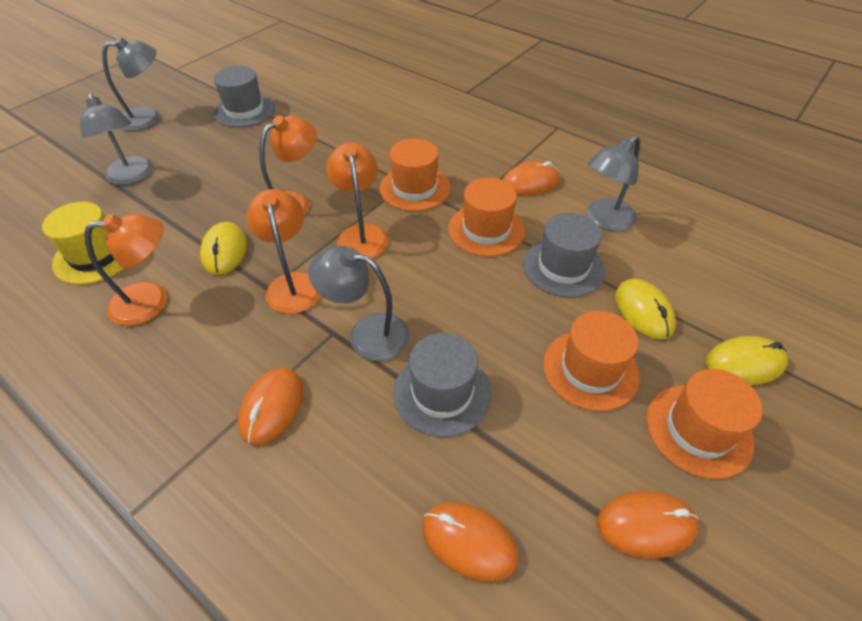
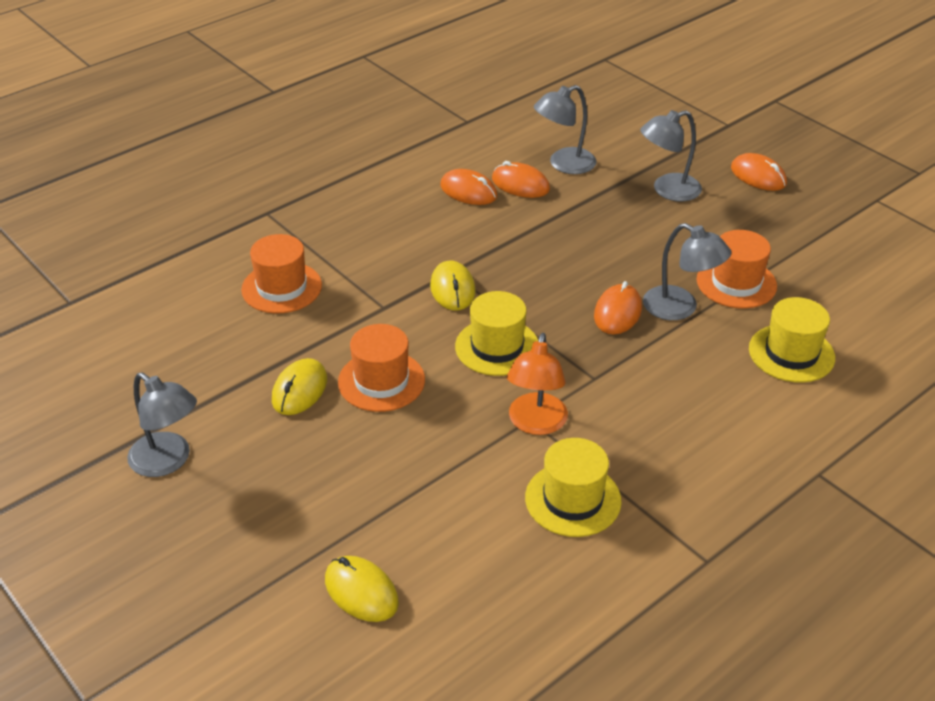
grey hat: [213,66,275,127] [394,333,491,437] [523,213,605,297] = 3 -> none = 0
orange hat: [380,139,450,211] [449,178,525,257] [543,311,640,411] [647,369,763,479] = 4 -> [241,234,322,314] [338,324,425,412] [697,230,777,309] = 3
orange lamp: [84,214,167,326] [247,189,321,314] [260,116,317,215] [326,143,388,258] = 4 -> [507,333,568,435] = 1
yellow hat: [42,202,124,284] = 1 -> [455,291,538,376] [525,438,622,537] [749,297,835,383] = 3

